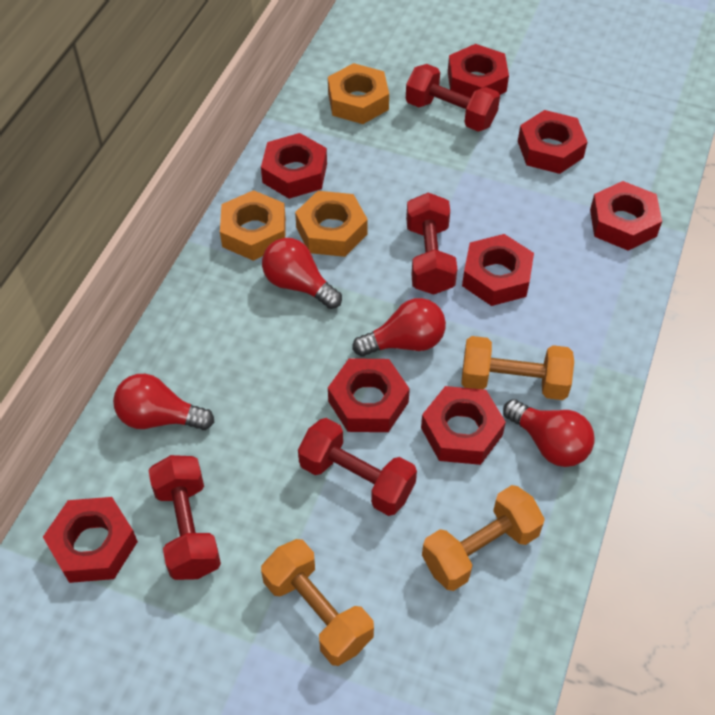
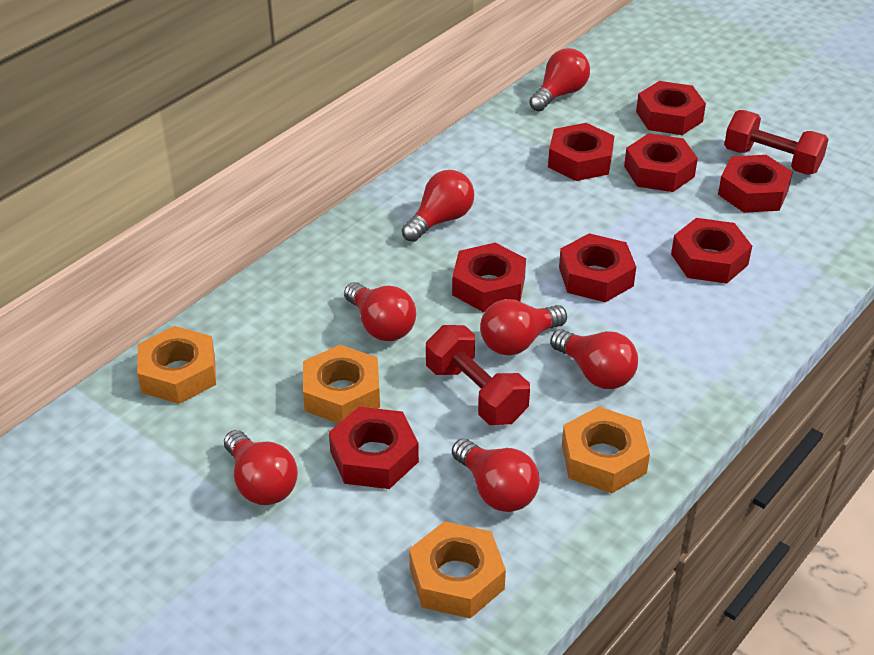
orange dumbbell: [261,539,374,666] [422,485,545,591] [461,336,574,400] = 3 -> none = 0
orange nut: [220,190,286,261] [295,191,368,257] [328,63,389,124] = 3 -> [137,326,216,404] [303,345,380,424] [409,521,506,618] [562,406,650,493] = 4
red dumbbell: [148,455,221,580] [298,418,417,516] [406,64,500,132] [406,192,457,295] = 4 -> [426,325,530,425] [724,110,829,175] = 2
red light bulb: [113,374,214,430] [262,238,342,309] [352,298,446,356] [503,399,595,467] = 4 -> [224,430,298,505] [344,282,416,341] [402,170,474,242] [452,438,540,512] [480,299,567,356] [529,48,590,112] [550,329,638,389] = 7

